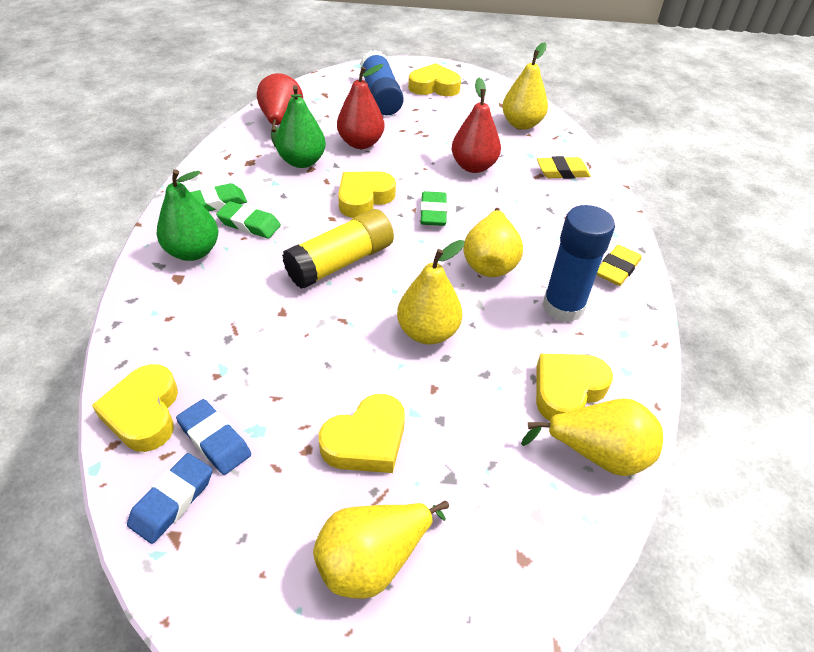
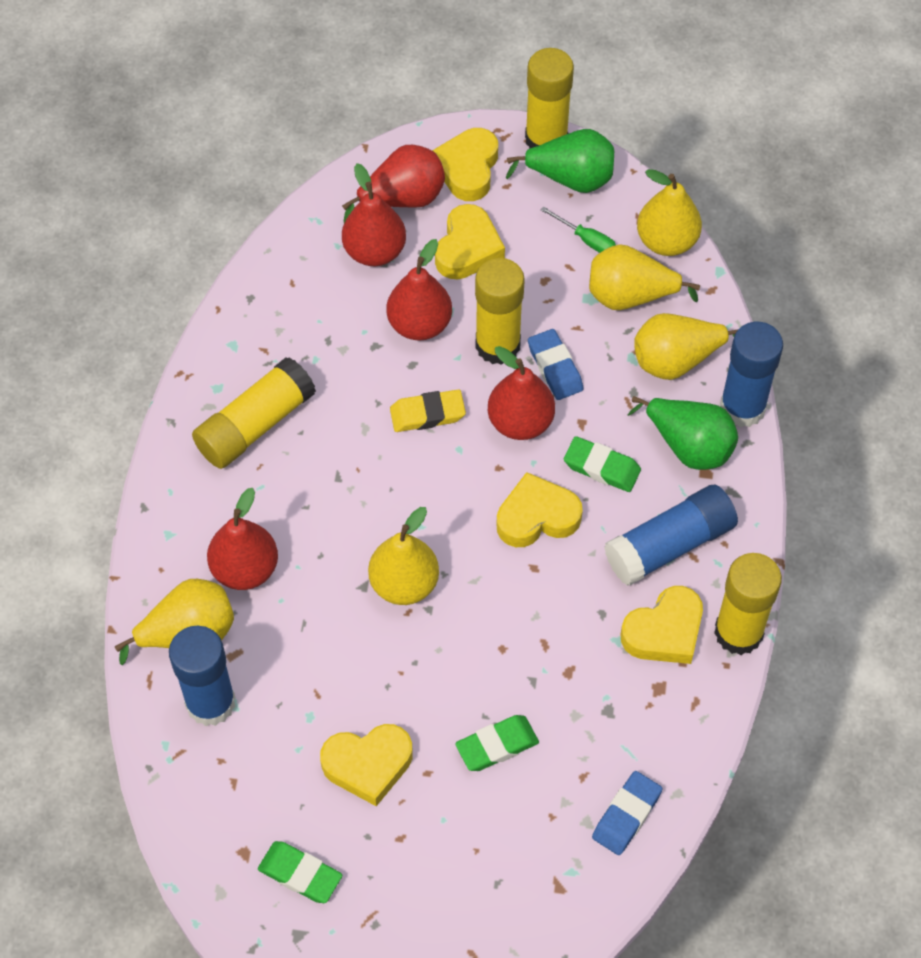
blue glue stick: [360,50,404,115] [542,205,615,322] = 2 -> [169,625,235,726] [604,485,738,586] [720,322,783,427] = 3
green screwdriver: none = 0 -> [541,207,616,253] = 1
red pear: [257,73,303,147] [337,64,384,149] [452,78,501,173] = 3 -> [207,488,278,590] [342,145,445,223] [342,163,406,266] [387,239,452,341] [488,346,555,440] = 5
yellow eraser: [537,156,591,179] [597,245,641,286] = 2 -> [390,390,466,432] = 1
yellow glue stick: [282,209,394,289] = 1 -> [192,357,316,469] [475,258,525,365] [525,48,574,149] [714,553,782,655] = 4

